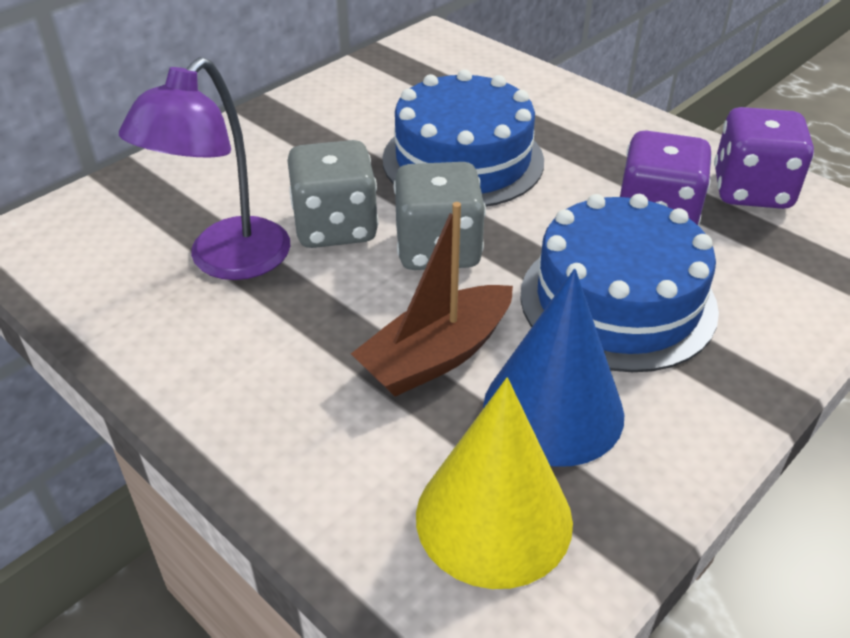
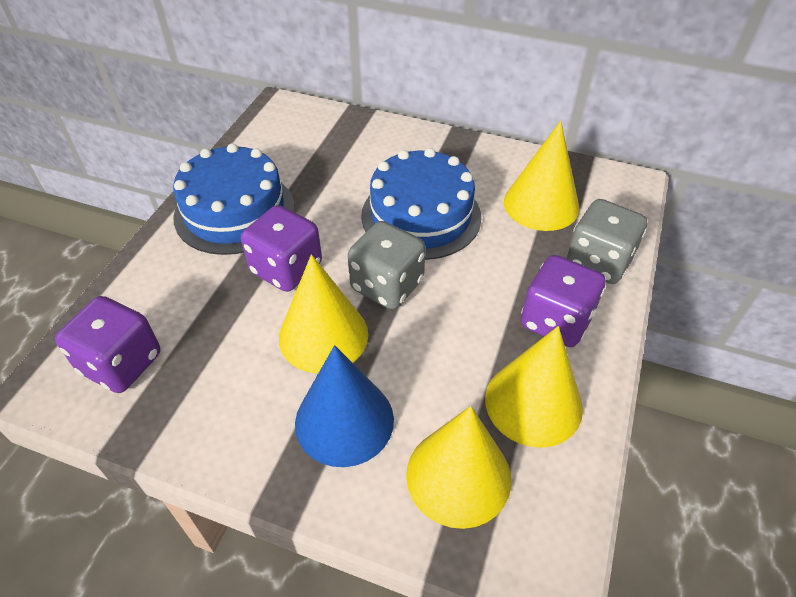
brown boat: [351,202,513,397] = 1 -> none = 0
purple dice: [620,130,712,226] [714,107,814,209] = 2 -> [55,296,160,393] [241,205,322,292] [521,255,606,347] = 3
purple lamp: [119,57,290,280] = 1 -> none = 0
yellow cone: [416,378,573,589] = 1 -> [279,254,368,373] [406,406,511,529] [485,326,583,448] [504,121,579,231] = 4

